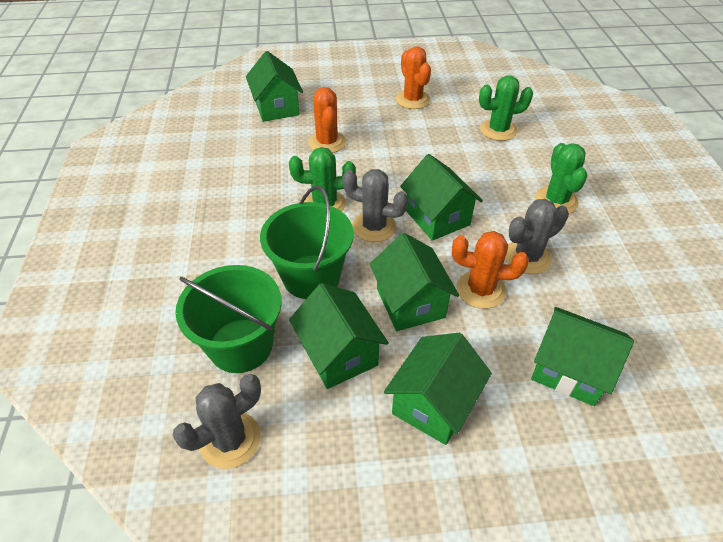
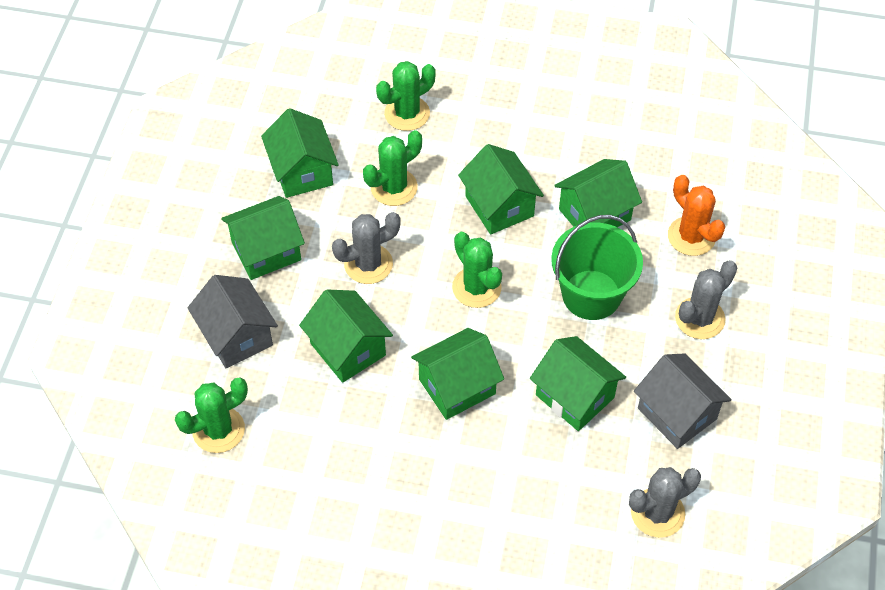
green bucket: [175,265,282,373] [260,186,354,299] = 2 -> [551,215,643,320] = 1
green cactus: [289,147,356,212] [479,75,533,141] [535,143,587,213] = 3 -> [175,377,248,453] [363,130,422,206] [376,61,436,131] [452,232,502,308] = 4
green house: [246,51,303,122] [289,283,389,389] [370,233,459,331] [384,333,492,445] [400,154,483,241] [531,307,634,406] = 6 -> [221,196,305,280] [261,108,339,198] [299,290,393,383] [411,328,504,420] [458,144,544,235] [530,336,626,431] [554,159,642,227] = 7
grey house: none = 0 -> [188,275,278,368] [634,353,732,449] = 2
orange cactus: [308,87,346,153] [396,46,431,109] [452,231,529,309] = 3 -> [668,175,725,256] = 1

